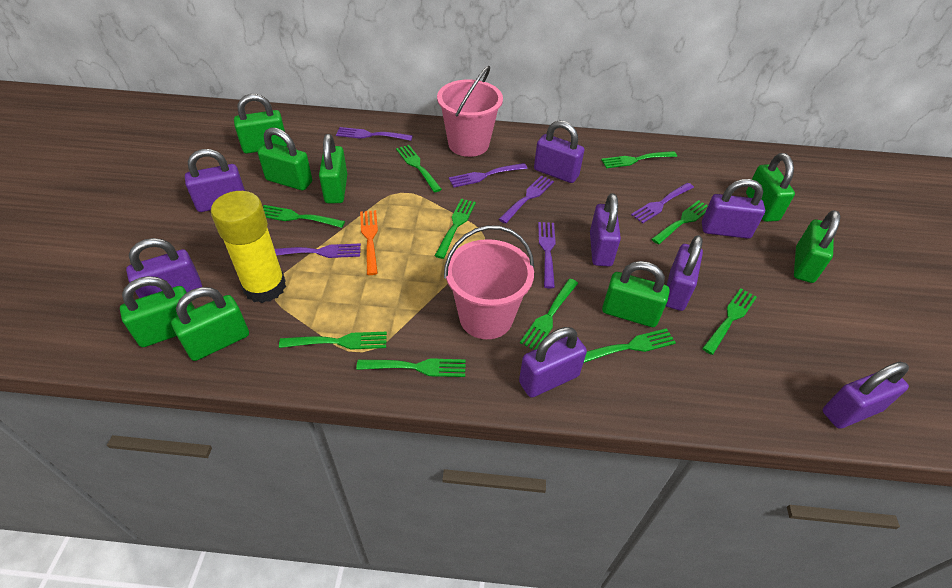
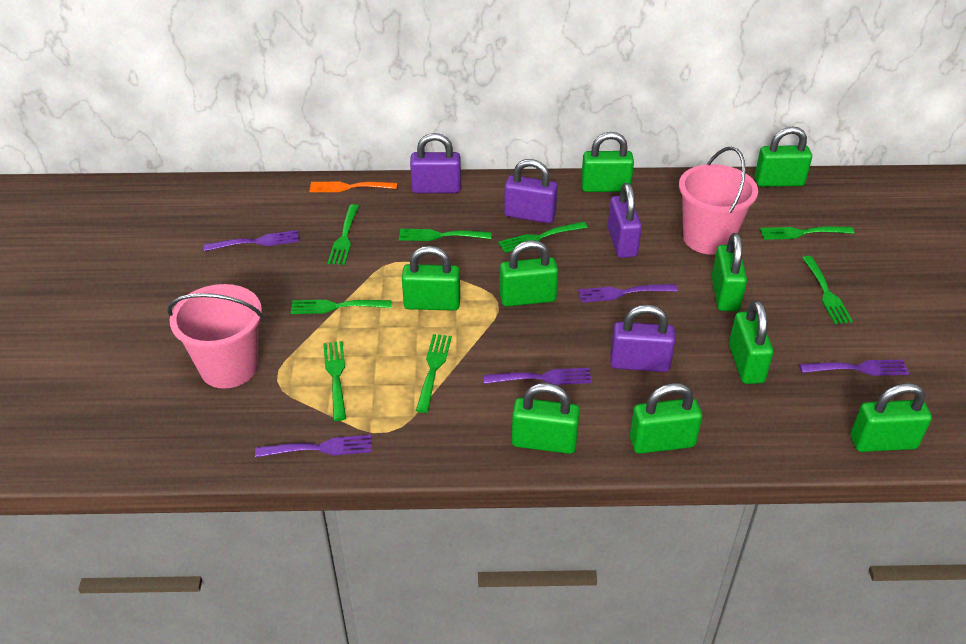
green fork: [263,205,345,228] [279,332,387,350] [356,358,466,377] [396,145,442,193] [435,199,476,259] [520,279,578,350] [584,328,676,363] [601,151,677,168] [652,200,708,245] [702,288,757,355] = 10 -> [290,300,391,314] [323,341,346,421] [328,204,359,265] [399,229,492,241] [416,334,452,413] [498,222,588,253] [760,227,854,240] [802,256,853,324] = 8
green padlock: [120,276,195,347] [171,287,249,361] [234,94,287,154] [258,128,312,190] [319,134,347,203] [602,261,670,327] [746,153,795,222] [794,210,840,283] = 8 -> [402,246,460,311] [500,240,558,307] [512,383,580,454] [581,132,634,192] [630,383,702,454] [711,233,747,311] [729,300,773,384] [754,126,812,187] [850,383,932,452] = 9
purple fork: [275,243,361,258] [336,127,413,141] [449,163,528,188] [499,175,554,224] [538,222,556,289] [631,183,694,223] = 6 -> [204,230,299,251] [255,435,372,458] [483,368,592,385] [578,284,678,303] [799,360,909,376] = 5
purple padlock: [126,238,202,298] [185,149,245,212] [519,327,587,398] [534,120,584,183] [590,193,621,267] [666,235,703,311] [702,179,765,239] [823,361,909,429] = 8 -> [410,133,461,193] [504,159,558,223] [608,183,642,258] [610,304,676,372] = 4
yellow glue stick: [211,191,286,303] = 1 -> none = 0

